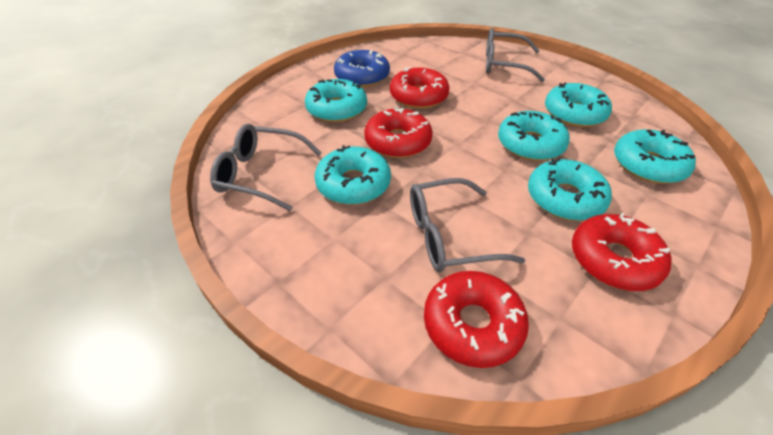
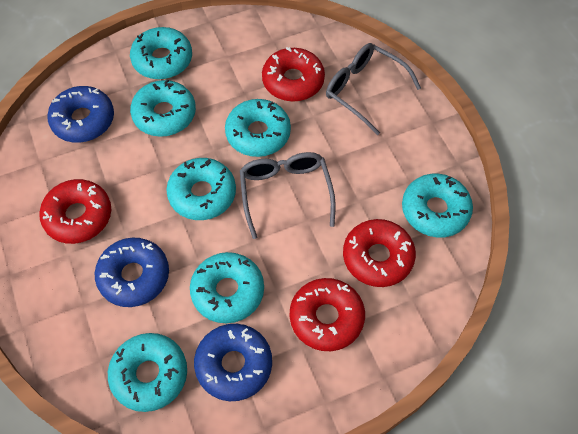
blue donut: [334,50,390,87] = 1 -> [47,86,114,143] [95,238,169,307] [194,324,272,401] = 3
grey glasses: [210,124,321,211] [410,178,525,272] [486,28,545,82] = 3 -> [240,152,336,239] [326,43,421,135] = 2
turquoise donut: [305,79,367,122] [314,145,391,205] [498,111,570,161] [528,158,612,221] [545,83,612,127] [614,129,696,184] = 6 -> [108,333,187,412] [130,27,192,79] [130,79,196,137] [166,158,236,220] [190,252,264,323] [225,99,291,157] [402,174,473,237] = 7

